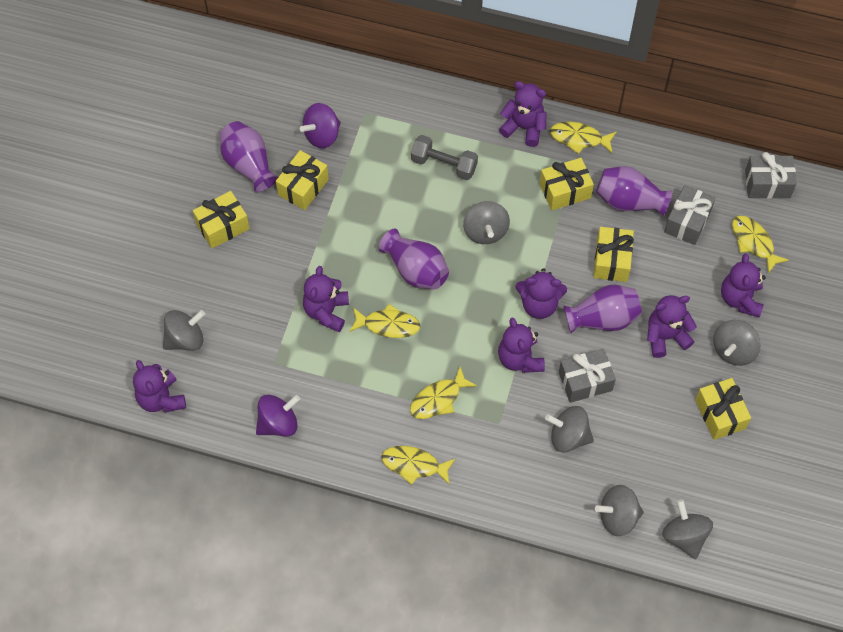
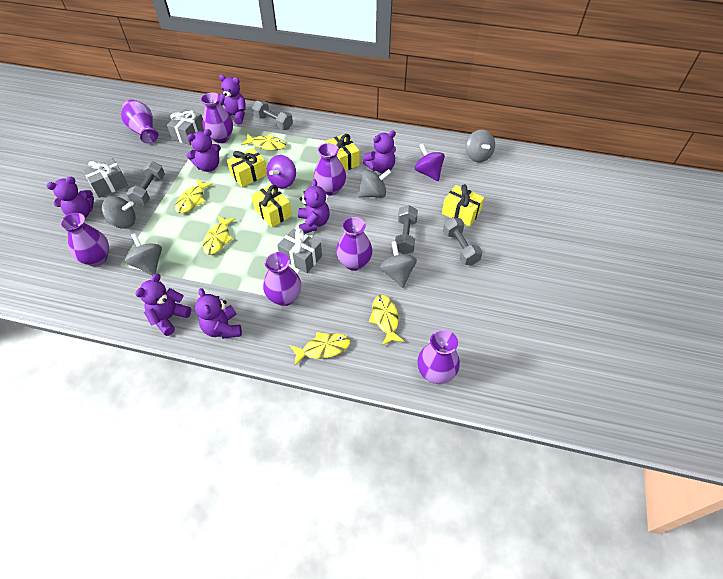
grey dumbbell: [411,135,478,180] = 1 -> [126,161,165,206] [252,100,293,130] [395,205,418,254] [443,217,483,265] = 4
grey spinning top: [163,310,205,351] [463,201,510,244] [545,406,594,452] [595,485,644,536] [662,499,713,559] [713,320,761,366] = 6 -> [102,196,136,229] [125,233,162,276] [358,169,391,198] [380,241,417,288] [465,130,495,162] = 5
purple vase: [220,121,278,193] [379,229,449,290] [563,285,642,333] [596,166,672,217] = 4 -> [60,213,109,266] [121,100,158,143] [201,93,233,143] [263,252,301,306] [314,143,346,196] [336,217,372,271] [417,329,460,384] = 7
yellow gift: [193,191,250,249] [276,150,329,210] [540,158,594,210] [593,227,634,282] [695,378,751,440] = 5 -> [227,148,267,187] [251,184,292,227] [325,134,359,171] [442,184,484,227] = 4

